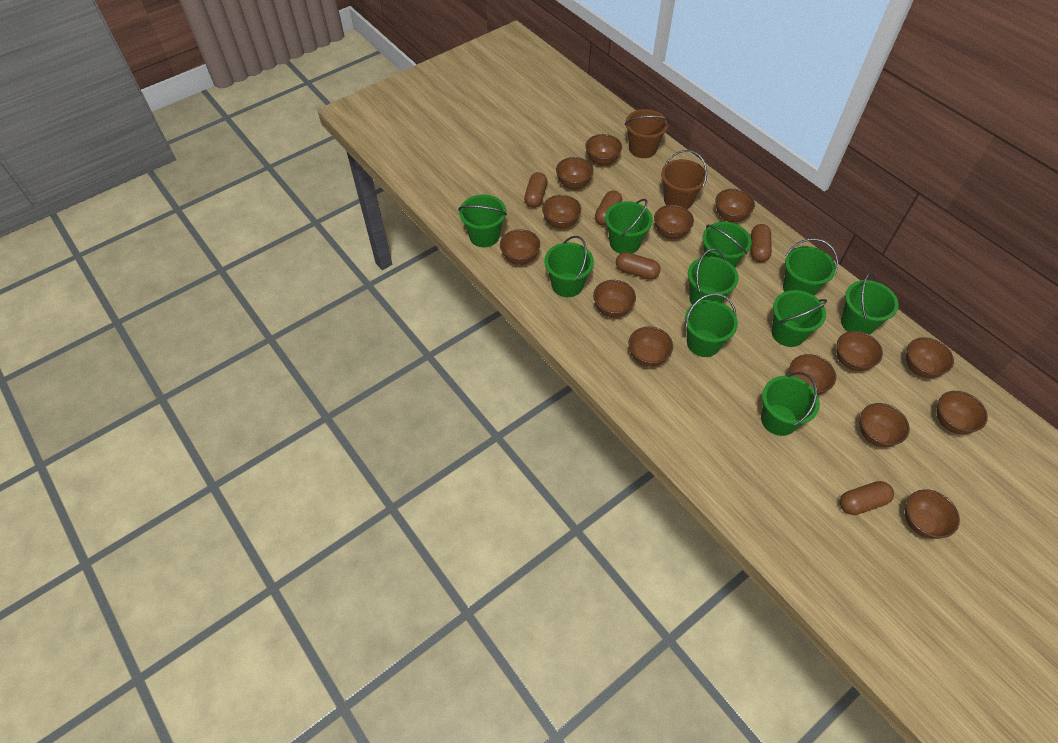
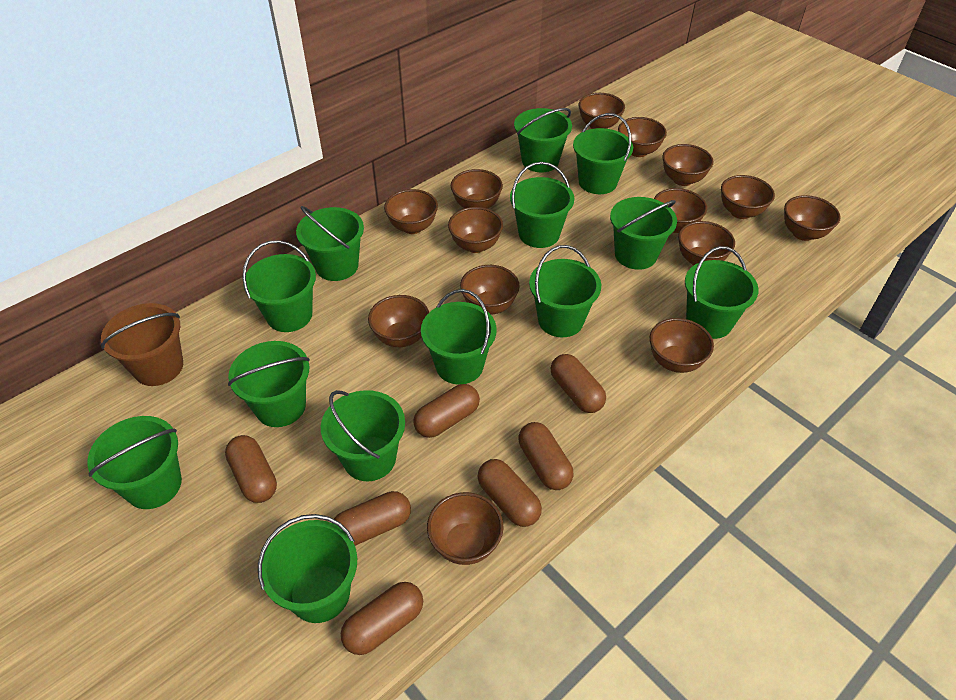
brown bucket: [625,109,669,158] [661,150,707,209] = 2 -> [101,303,183,386] = 1
brown capsule: [524,172,547,208] [595,190,622,226] [616,252,661,280] [751,224,772,262] [840,481,894,515] = 5 -> [225,435,277,503] [334,491,411,546] [341,582,423,655] [413,384,480,438] [477,459,542,527] [519,422,574,490] [550,354,606,413] = 7
green bucket: [458,195,507,247] [544,236,594,297] [605,199,653,254] [685,293,738,357] [688,249,739,304] [702,222,752,267] [761,372,820,436] [771,290,827,347] [783,238,838,296] [841,273,899,335] = 10 -> [87,416,182,509] [228,341,310,427] [242,240,316,332] [258,514,357,623] [296,206,364,281] [321,390,405,481] [421,289,497,384] [510,162,574,248] [514,108,572,172] [529,245,601,337] [573,113,633,194] [610,197,677,270] [685,246,759,339] = 13

